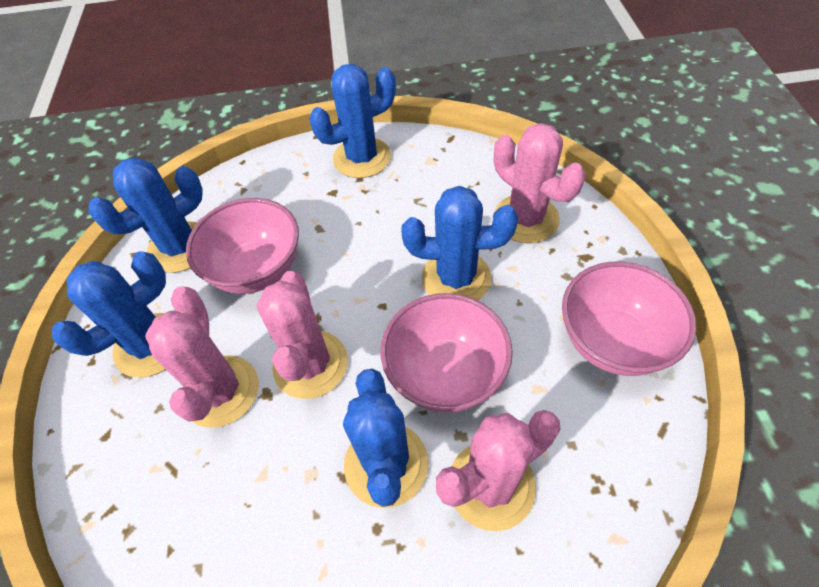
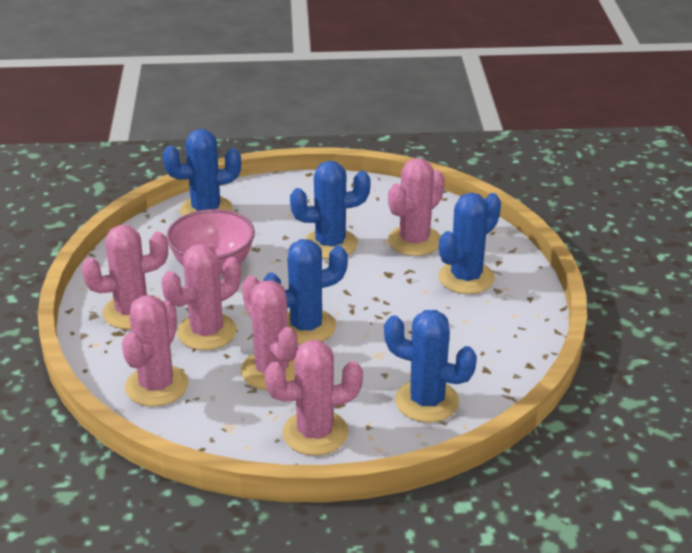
pink bowl: [186,198,299,294] [381,293,513,413] [562,262,696,376] = 3 -> [166,209,255,276] = 1
pink cactus: [145,286,259,428] [257,271,348,399] [436,410,560,531] [494,123,585,244] = 4 -> [81,225,168,329] [122,295,188,407] [161,244,241,350] [241,276,298,390] [265,340,363,456] [388,158,445,256] = 6

